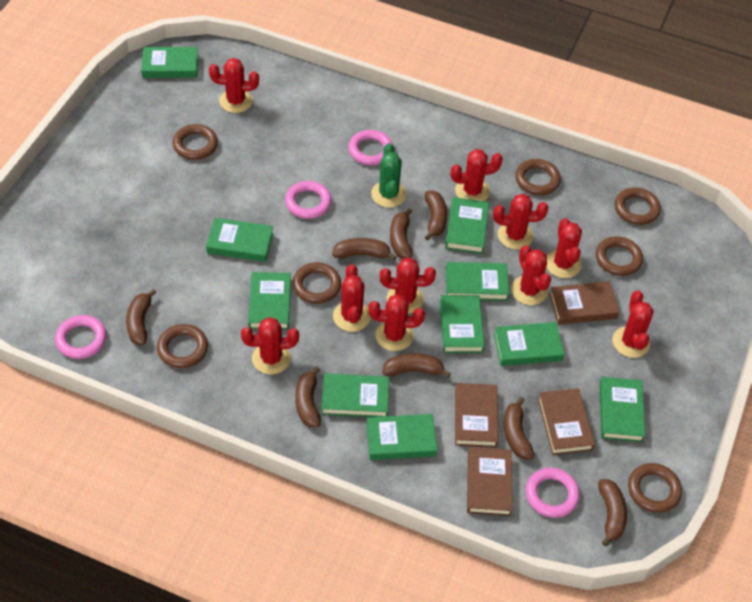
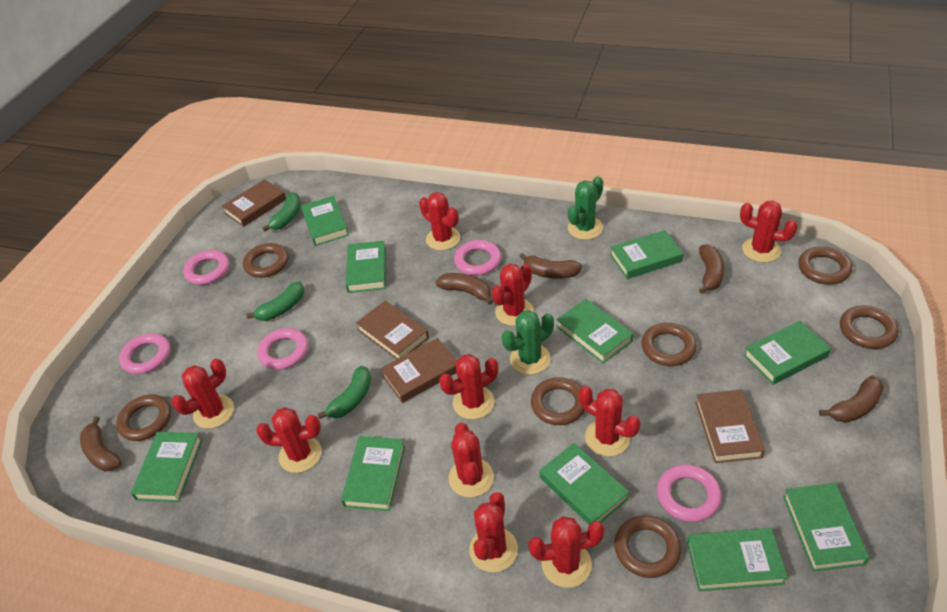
brown banana: [126,289,157,345] [295,366,321,427] [332,238,396,260] [382,353,451,377] [390,208,413,259] [425,190,447,241] [504,397,534,459] [598,479,627,546] = 8 -> [80,416,121,472] [436,273,493,305] [519,253,582,279] [699,244,724,294] [819,376,884,423] = 5
green banana: none = 0 -> [246,281,304,321] [262,192,301,232] [318,366,371,419] = 3
green cactus: [371,143,406,208] = 1 -> [502,310,554,375] [568,176,603,240] = 2
pink ring: [55,315,107,359] [285,181,331,219] [348,130,393,165] [526,468,580,518] = 4 -> [119,333,170,374] [183,250,229,285] [257,328,308,370] [454,240,501,276] [657,464,721,522] = 5

